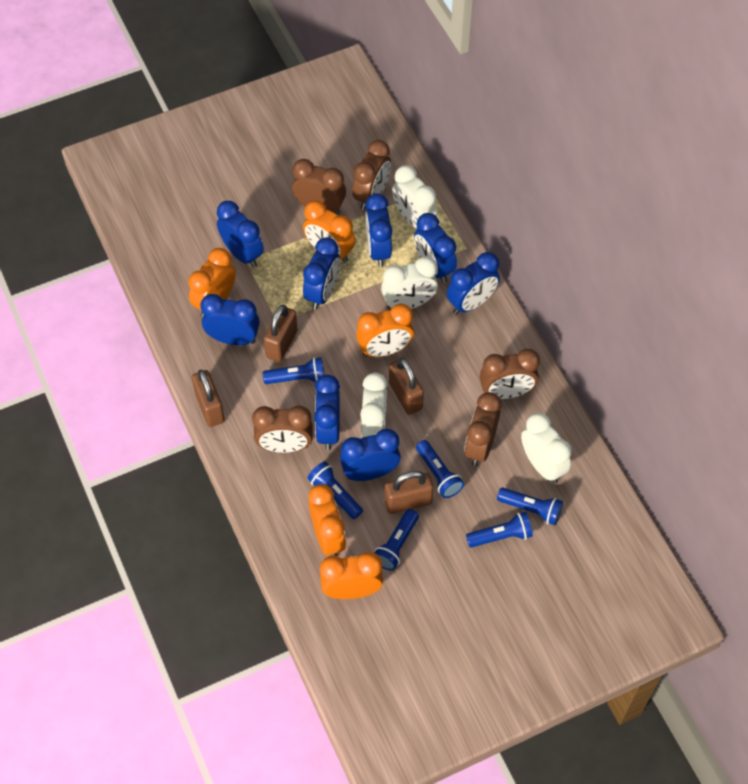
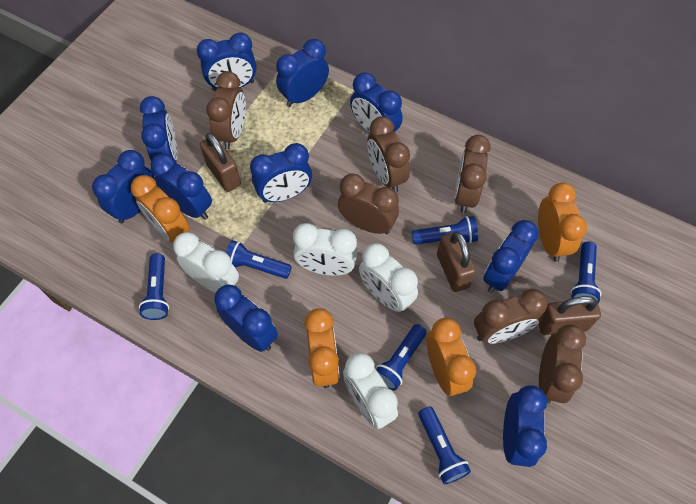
blue clock: [200,294,260,345] [217,201,264,268] [303,237,340,310] [314,375,340,450] [340,429,401,481] [365,193,392,267] [414,213,457,283] [447,252,500,315] = 8 -> [92,150,154,223] [140,96,178,163] [151,154,212,220] [197,32,257,91] [214,284,278,352] [250,143,312,203] [276,39,329,107] [350,73,403,134] [483,220,539,293] [503,385,547,467] = 10
brown clock: [252,405,313,453] [292,159,346,215] [352,140,391,210] [464,392,501,466] [480,349,540,399] = 5 -> [206,71,246,149] [338,173,399,234] [367,116,410,192] [454,135,491,213] [474,289,548,344] [539,324,586,403] = 6
brown padlock: [192,370,225,427] [264,305,298,362] [385,471,433,514] [389,358,424,415] = 4 -> [200,133,241,192] [437,231,476,292] [539,296,601,335] = 3
orange clock: [188,248,236,317] [303,200,356,262] [309,484,346,556] [320,552,383,599] [356,304,414,357] = 5 -> [131,175,190,243] [305,308,339,388] [427,318,476,396] [538,183,587,262] = 4

